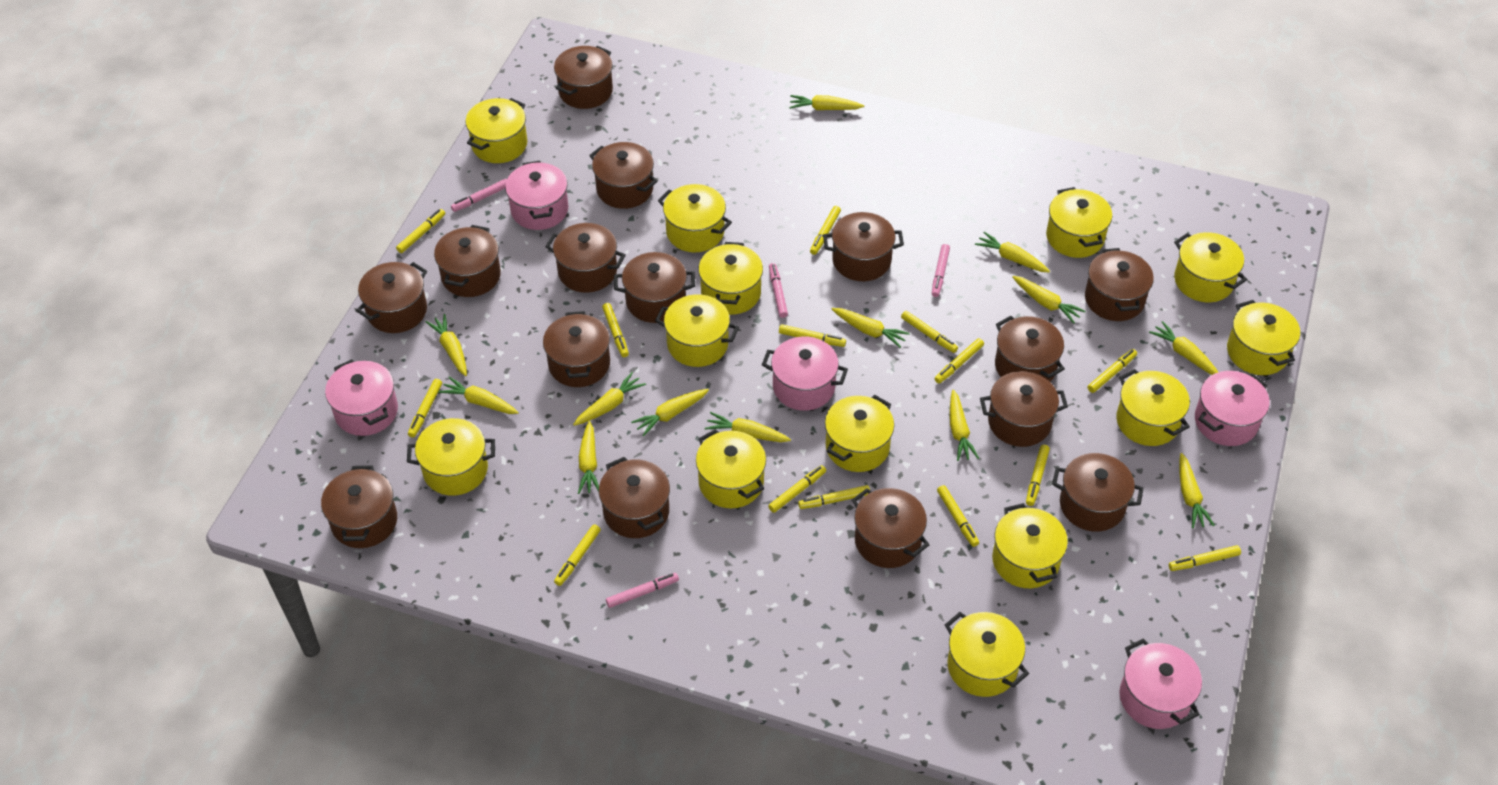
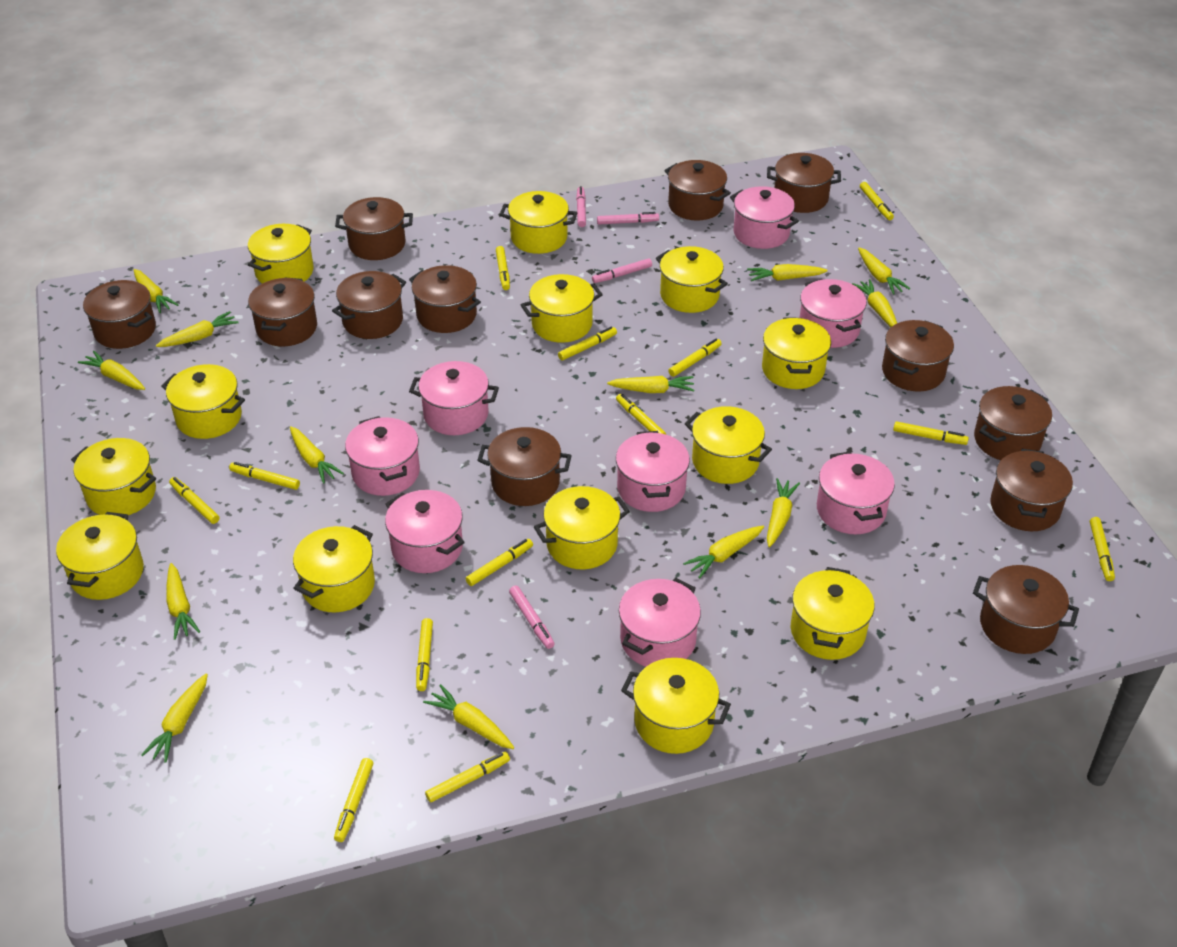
brown pot: [321,465,397,548] [356,262,427,333] [434,225,501,297] [543,311,610,387] [545,223,626,293] [554,46,613,109] [589,142,658,209] [599,457,670,538] [614,252,695,323] [823,212,904,281] [852,488,929,568] [980,371,1068,447] [995,316,1065,382] [1052,453,1144,532] [1085,248,1154,321] = 15 -> [83,280,156,349] [248,277,317,347] [332,271,406,339] [335,197,413,260] [409,265,481,333] [477,427,572,506] [664,160,731,221] [767,153,841,213] [882,320,954,392] [973,565,1079,654] [974,386,1052,460] [990,449,1073,531] = 12
pink pot: [325,359,398,436] [505,161,568,230] [762,337,848,411] [1119,638,1202,729] [1195,371,1270,446] = 5 -> [345,416,420,496] [385,490,465,573] [409,361,499,435] [616,431,690,512] [619,578,701,667] [730,186,799,249] [800,279,867,348] [817,451,895,534] = 8
yellow marker: [396,209,445,253] [408,379,442,437] [554,524,601,586] [602,303,629,357] [768,465,826,513] [779,324,846,347] [798,485,870,509] [810,206,841,255] [901,311,958,353] [935,338,984,383] [937,485,979,547] [1026,445,1050,506] [1087,349,1137,393] [1169,545,1241,571] = 14 -> [169,477,219,524] [229,462,300,490] [334,758,373,842] [416,618,433,691] [425,752,510,802] [466,539,533,586] [496,246,510,290] [558,327,617,360] [616,394,666,434] [668,339,722,377] [860,182,894,220] [893,421,969,445] [1090,517,1115,581] = 13

